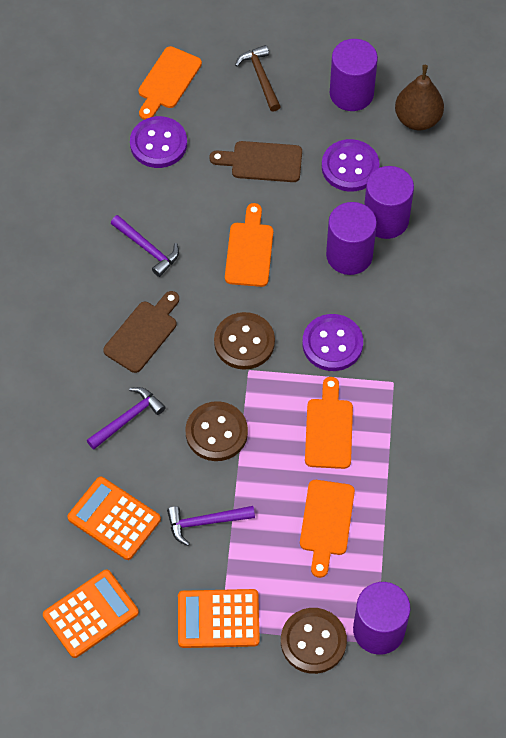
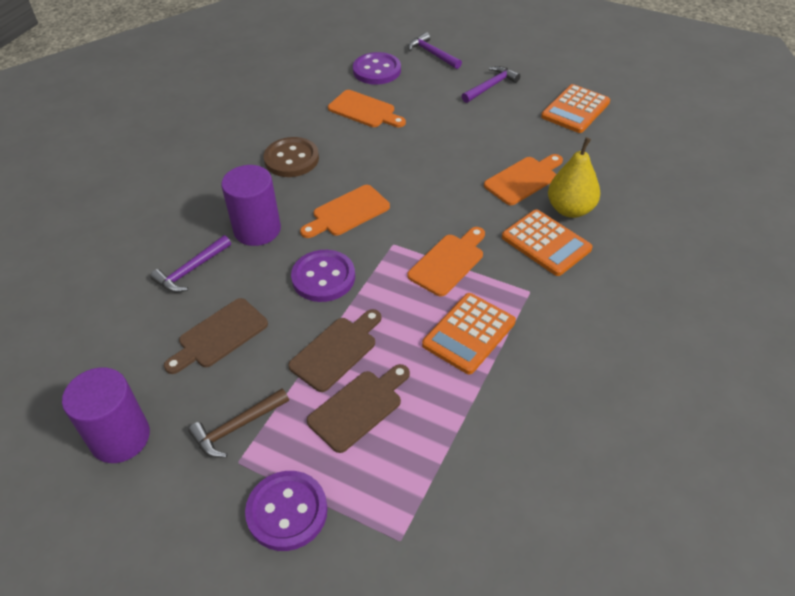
brown button: [185,401,248,461] [214,312,275,370] [281,608,347,674] = 3 -> [264,137,319,177] = 1
brown cutting board: [103,291,179,373] [210,141,302,182] = 2 -> [164,298,268,374] [288,309,381,392] [307,364,410,453] = 3
brown pear: [395,65,444,130] = 1 -> none = 0
purple cylinder: [326,202,377,275] [330,39,378,111] [353,582,411,655] [364,166,414,239] = 4 -> [62,367,150,463] [221,165,281,246] = 2
yellow pear: none = 0 -> [548,137,600,218] = 1

